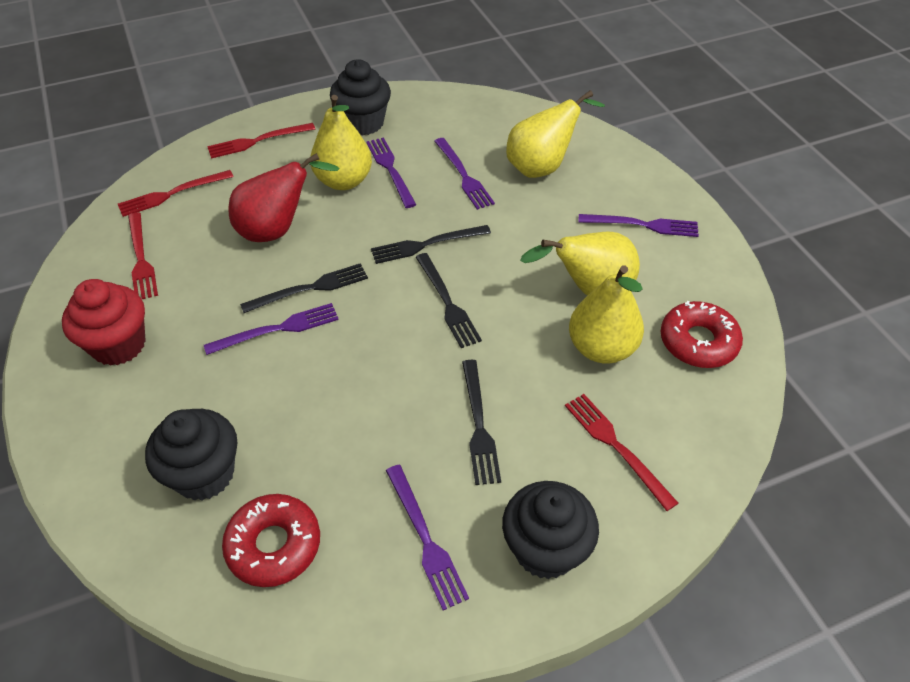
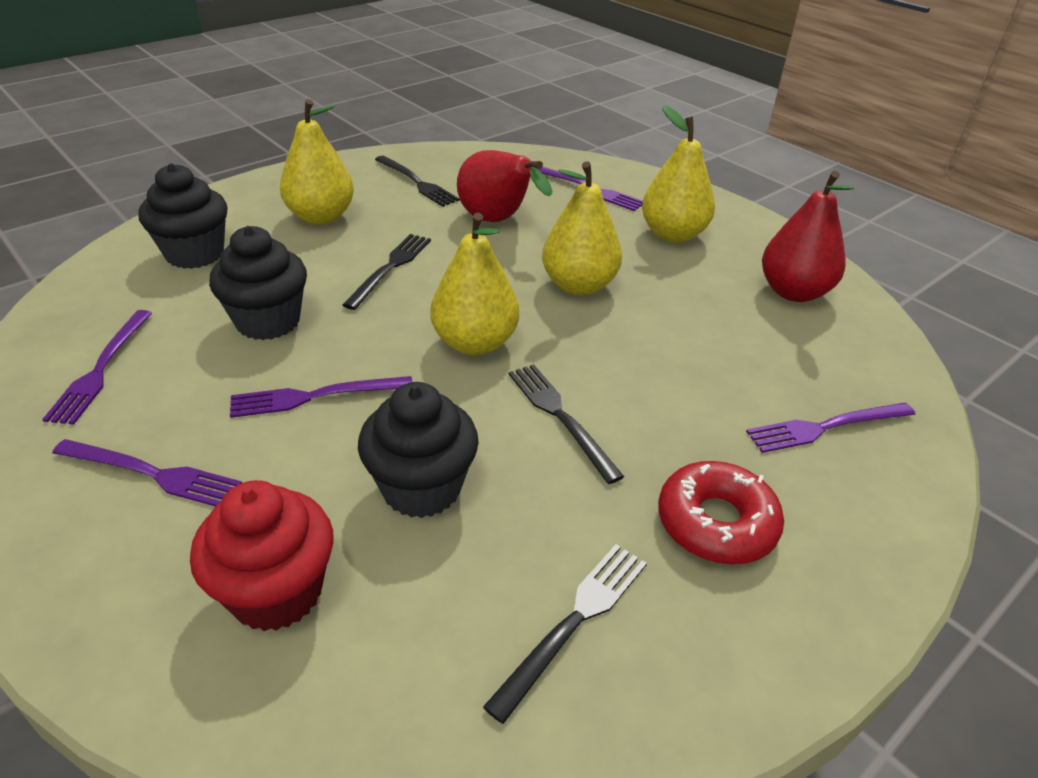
red donut: [222,494,320,587] [661,301,743,368] = 2 -> [658,461,784,564] = 1
red fork: [118,170,234,217] [128,212,158,299] [207,123,315,159] [565,394,678,511] = 4 -> none = 0
red pear: [228,153,340,242] = 1 -> [457,150,552,222] [762,171,854,302] = 2

